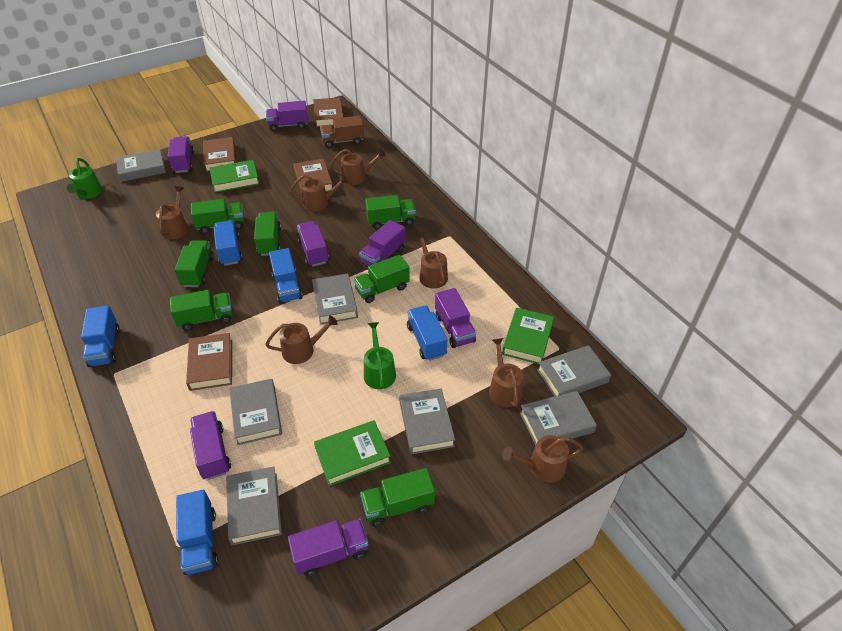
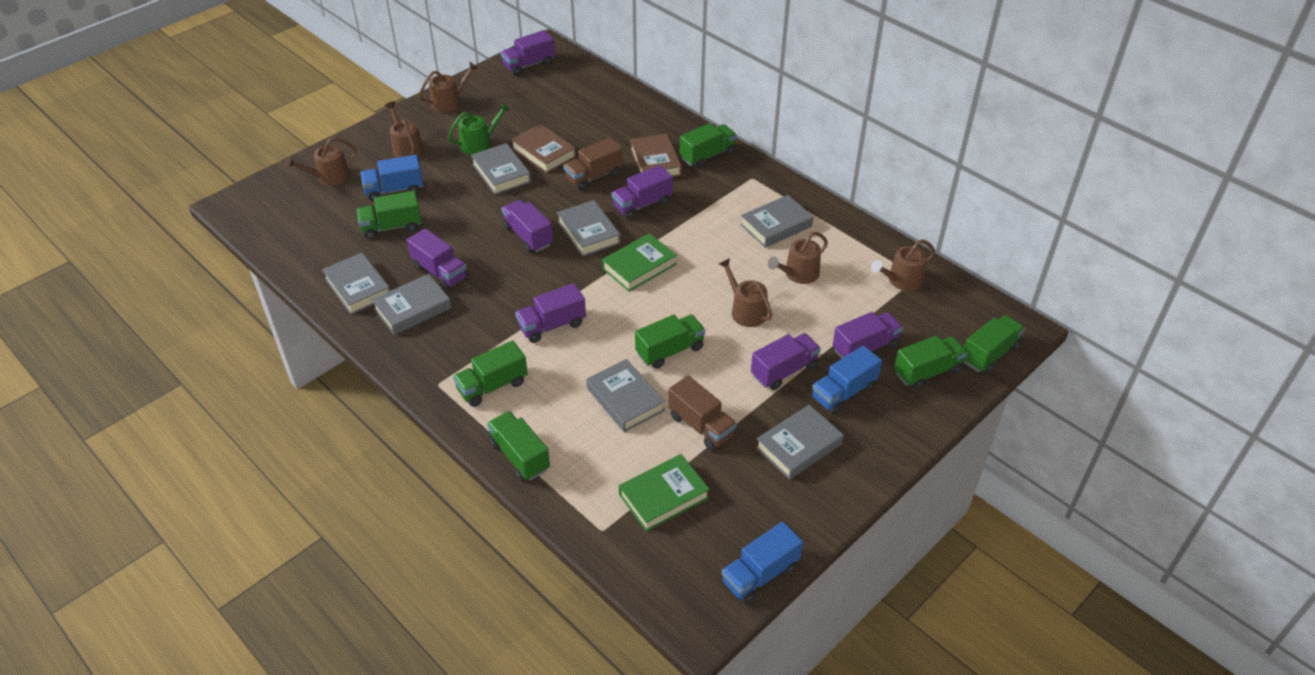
blue truck: [81,306,120,367] [176,490,218,575] [214,220,243,266] [269,248,303,304] [407,305,447,361] = 5 -> [361,155,423,201] [722,522,803,604] [812,345,882,414] = 3
brown book: [186,333,232,391] [203,137,236,172] [293,159,333,194] [313,97,343,127] = 4 -> [511,124,576,173] [630,134,682,177] = 2
brown truck: [320,116,364,148] = 1 -> [563,137,623,191] [668,375,737,451] = 2
brown watering can: [156,186,188,239] [265,316,338,364] [290,175,348,212] [330,149,386,185] [416,232,448,288] [489,338,524,407] [502,435,584,483] = 7 -> [285,137,357,186] [385,102,424,158] [419,62,478,113] [719,258,772,327] [768,232,828,284] [871,239,935,291] = 6
green book: [210,160,259,193] [314,420,391,486] [502,308,554,364] = 3 -> [602,233,677,292] [619,454,710,532] = 2
green watering can: [67,158,102,199] [364,322,396,389] = 2 -> [447,102,510,155] = 1

